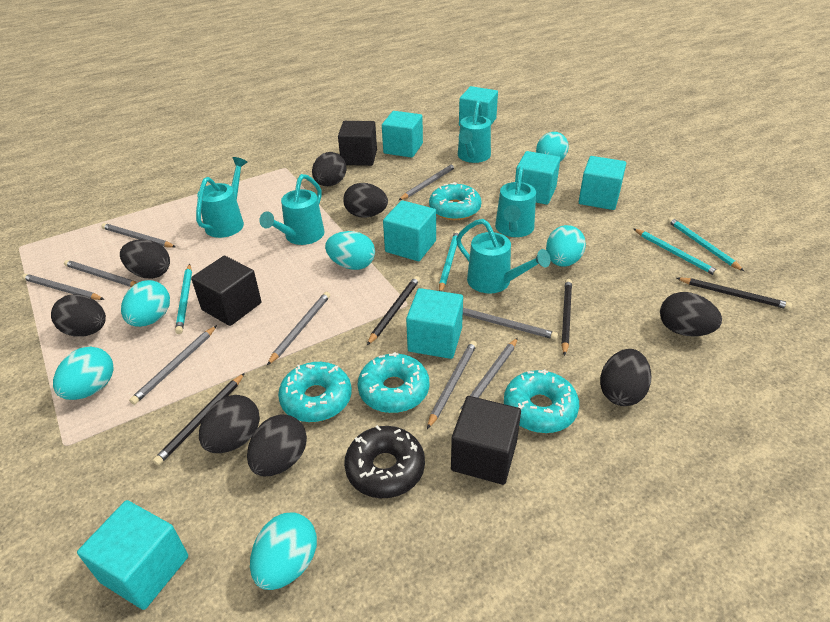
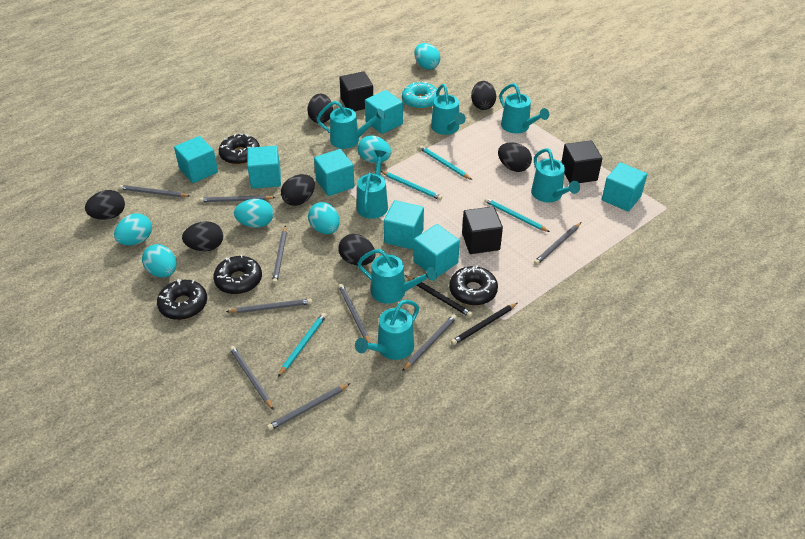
black donut: [344,425,425,498] = 1 -> [157,279,207,320] [213,255,262,294] [219,134,260,165] [449,265,498,306] = 4
black egg: [51,294,106,337] [120,239,170,279] [199,395,260,453] [247,415,307,476] [312,152,346,186] [343,183,388,218] [600,349,651,406] [660,292,722,336] = 8 -> [85,190,125,220] [182,221,223,251] [281,174,315,206] [307,93,333,123] [339,234,376,266] [471,81,496,110] [498,142,532,172] = 7
black pencil: [153,373,245,466] [367,276,420,345] [561,279,572,356] [677,278,792,310] = 4 -> [405,275,473,317] [451,303,517,345] = 2
turquoise donut: [278,362,352,422] [358,352,429,413] [429,182,482,220] [504,369,579,433] = 4 -> [402,82,440,110] = 1
turquoise watering can: [196,157,247,238] [259,174,324,245] [456,219,550,294] [458,100,491,163] [495,166,536,237] = 5 -> [317,101,385,149] [355,300,419,360] [357,150,388,219] [357,249,437,304] [431,84,466,135] [499,83,549,134] [531,148,580,203] = 7

